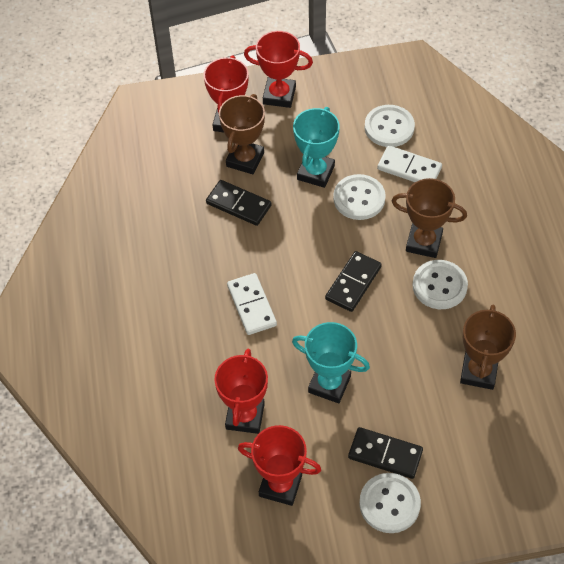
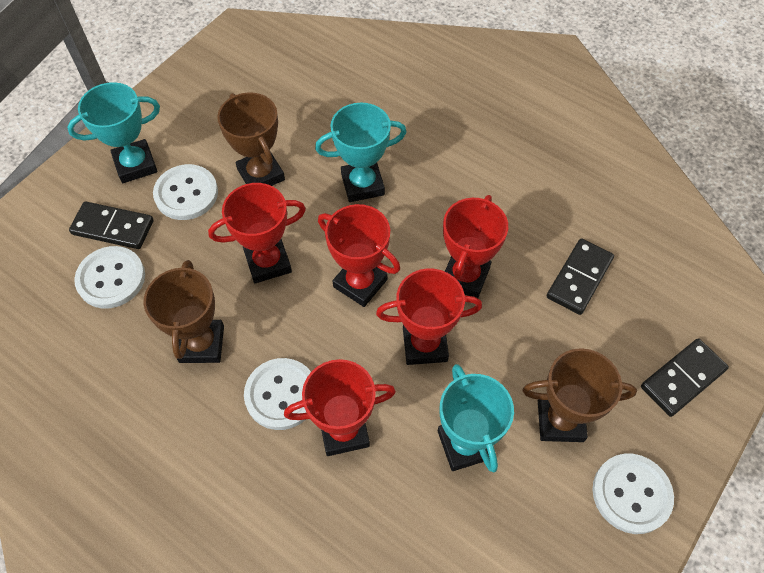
red trophy: [203,56,249,132] [214,349,268,434] [238,425,321,506] [244,31,313,108] = 4 -> [208,183,306,283] [284,359,396,456] [318,204,400,307] [376,268,482,365] [443,195,508,298] = 5
turquoise trophy: [292,322,370,403] [293,107,340,188] = 2 -> [67,82,160,183] [315,103,406,202] [438,364,514,472] = 3
white domino: [227,273,277,335] [377,145,442,182] = 2 -> none = 0

